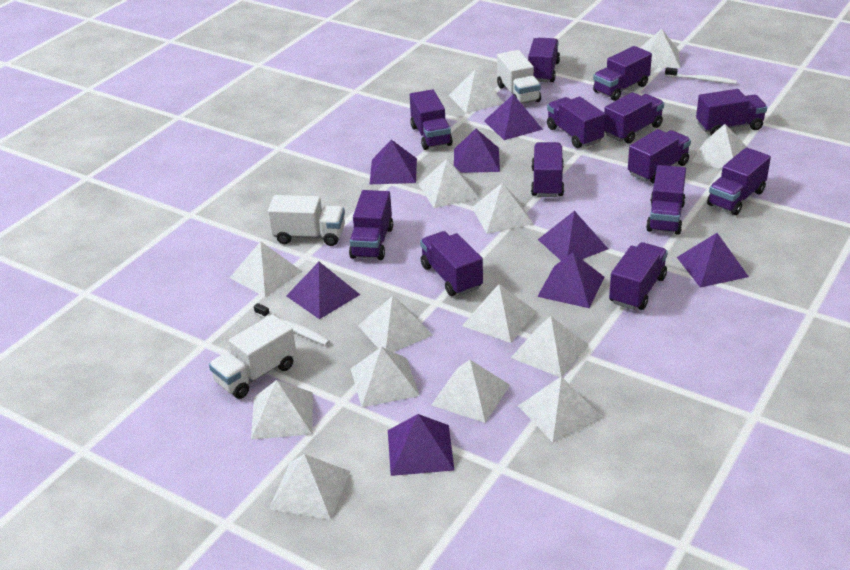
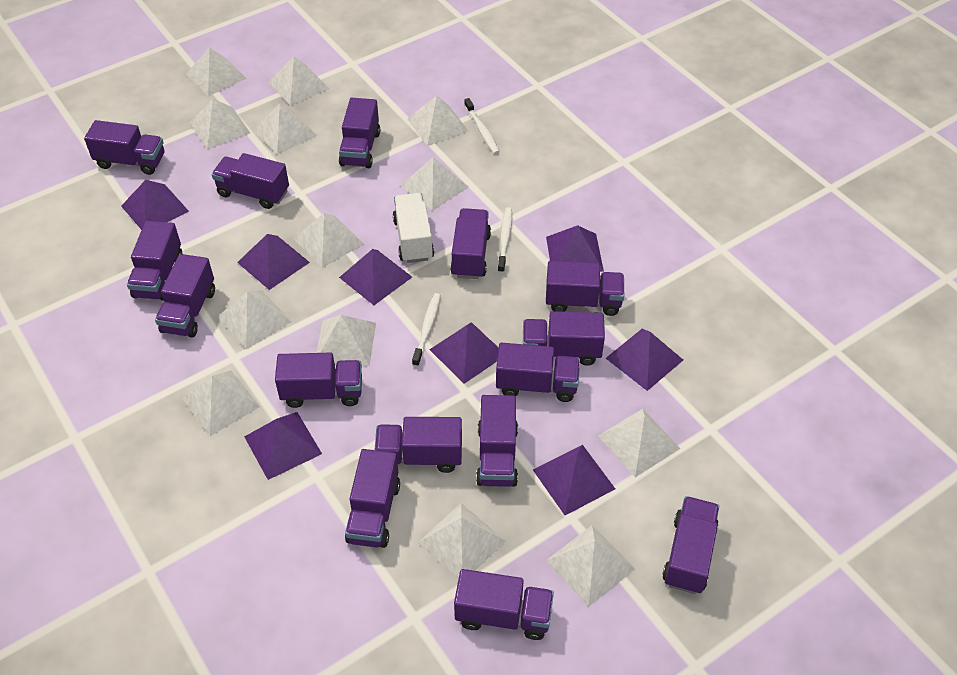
purple truck: [349,190,393,260] [410,89,453,150] [420,231,483,296] [528,38,560,82] [531,142,564,197] [547,97,605,148] [593,46,652,101] [604,92,664,144] [609,242,668,310] [628,129,691,184] [646,165,686,235] [696,89,767,135] [707,147,771,215] = 13 -> [84,120,165,175] [127,221,182,301] [155,254,215,338] [212,153,289,209] [275,353,362,408] [339,98,380,168] [345,449,400,548] [375,417,462,473] [450,208,491,279] [454,569,554,640] [476,395,518,487] [496,343,580,402] [523,311,605,366] [546,261,624,316] [662,496,719,594] = 15
white pyramid: [230,241,302,297] [251,380,313,439] [268,454,350,520] [351,347,420,407] [358,296,433,352] [419,159,479,208] [431,360,510,423] [448,69,503,113] [462,284,536,343] [472,183,533,234] [511,316,588,377] [518,376,603,442] [640,29,680,68] [691,124,748,169] = 14 -> [182,371,260,436] [186,47,247,96] [190,99,250,149] [217,291,292,349] [253,103,317,155] [269,56,329,106] [294,213,364,268] [316,315,376,366] [400,157,468,211] [407,96,468,146] [418,503,506,579] [546,525,635,606] [598,409,681,477] = 13
white toothbrush: [254,303,330,346] [665,67,737,84] = 2 -> [412,293,441,367] [464,98,500,154] [498,207,512,273] = 3
white truck: [209,314,296,399] [268,195,345,246] [497,50,541,104] = 3 -> [393,193,434,263] = 1

